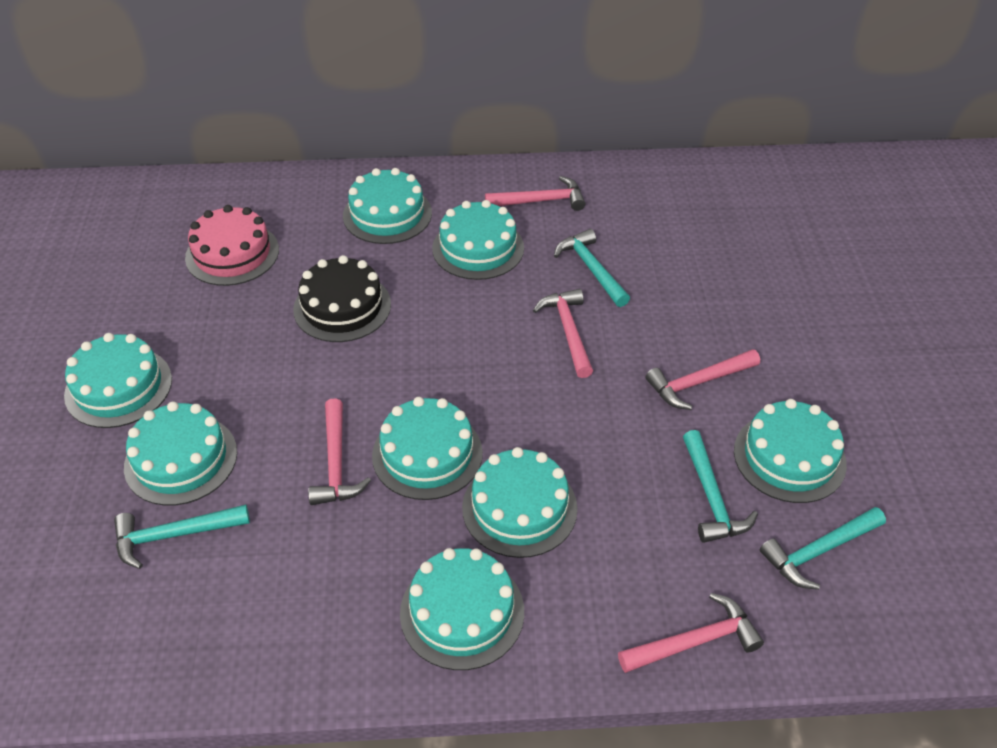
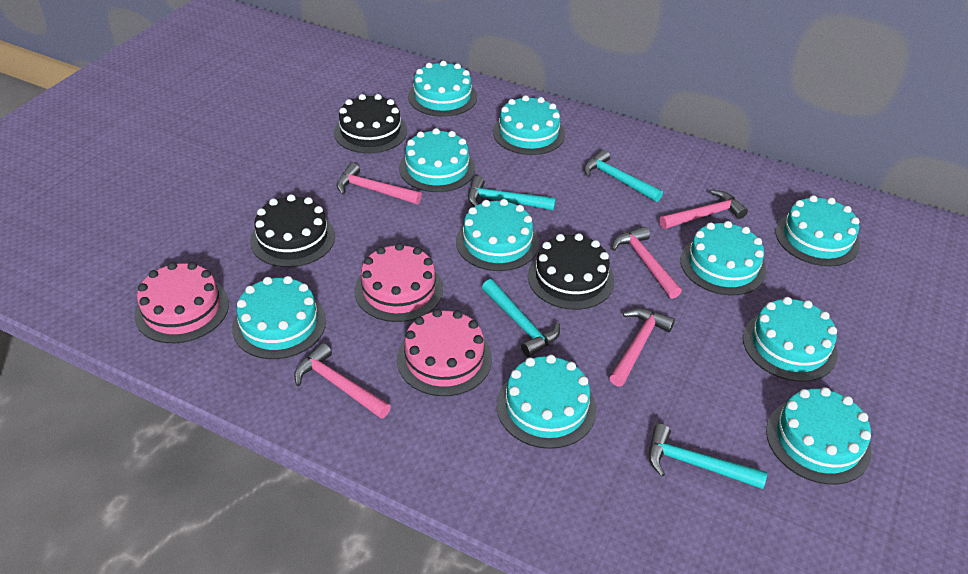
black cake: [293,255,391,342] = 1 -> [250,194,335,267] [334,94,407,153] [528,233,615,310] = 3
pink cake: [185,205,279,286] = 1 -> [134,262,229,343] [354,243,443,322] [397,309,492,396] = 3
turquoise cake: [64,333,172,428] [124,401,237,506] [343,168,432,244] [372,397,483,500] [400,548,524,670] [432,200,524,280] [462,447,578,558] [734,399,847,503] = 8 -> [232,276,326,359] [399,128,475,192] [408,61,477,117] [456,199,539,271] [493,95,565,155] [497,355,596,449] [680,221,766,295] [743,297,838,382] [766,387,872,485] [776,195,860,266] = 10

